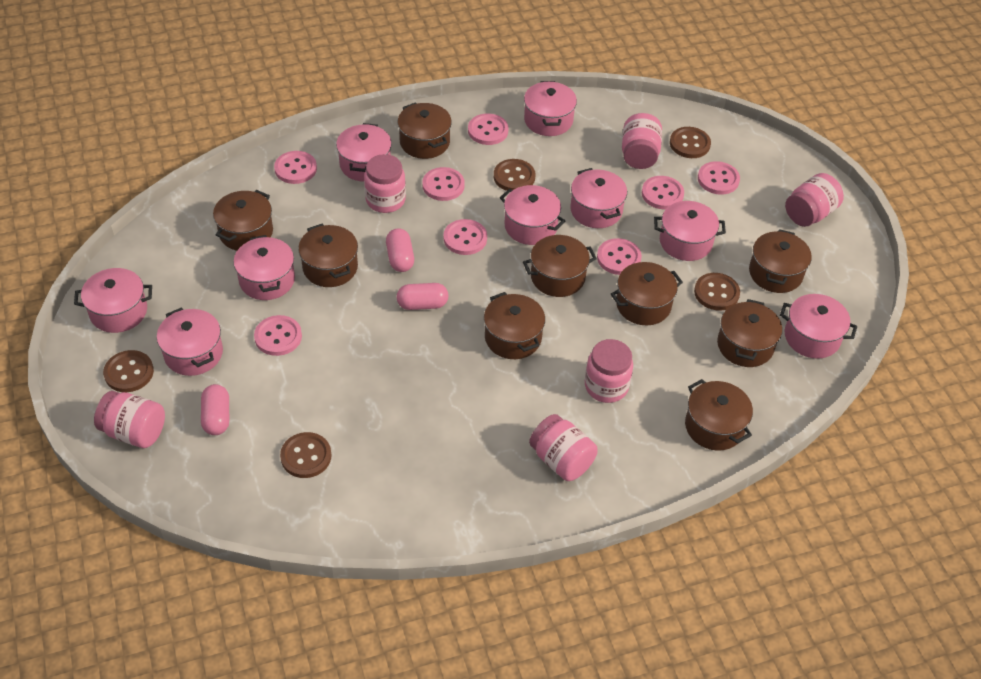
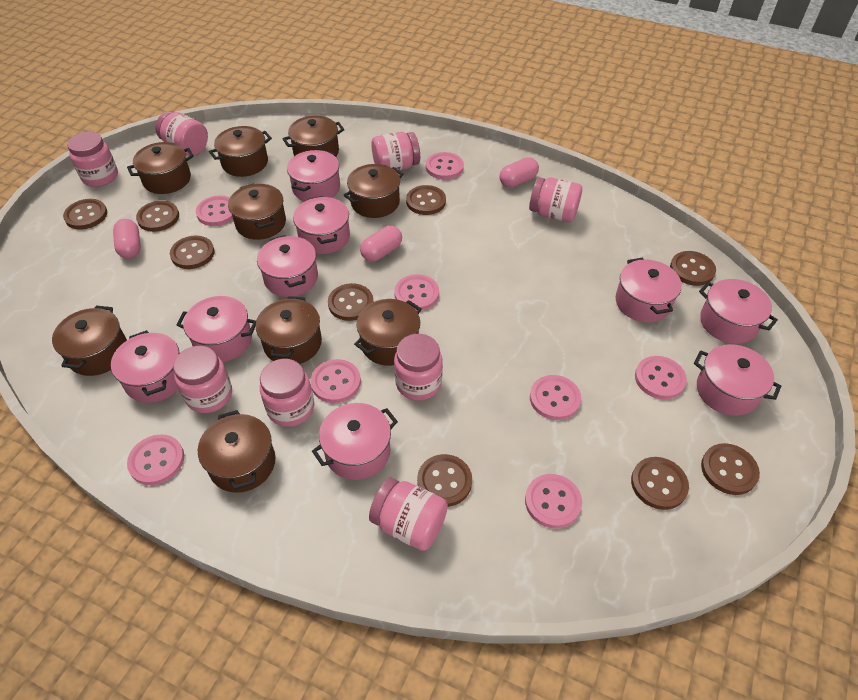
brown button: [103,350,154,392] [280,432,332,478] [494,159,535,191] [670,127,711,158] [694,273,740,311] = 5 -> [63,199,107,230] [136,201,179,232] [170,235,215,269] [328,283,373,321] [406,185,446,215] [417,454,472,507] [631,457,689,510] [670,251,716,286] [701,443,760,495] = 9
pink jar: [94,391,165,448] [364,154,406,213] [529,414,598,481] [585,339,633,403] [622,113,662,169] [785,173,844,227] = 6 -> [67,132,118,187] [155,111,208,156] [173,346,232,413] [260,359,314,427] [369,478,448,551] [372,132,420,170] [394,334,443,401] [529,177,582,222] = 8

